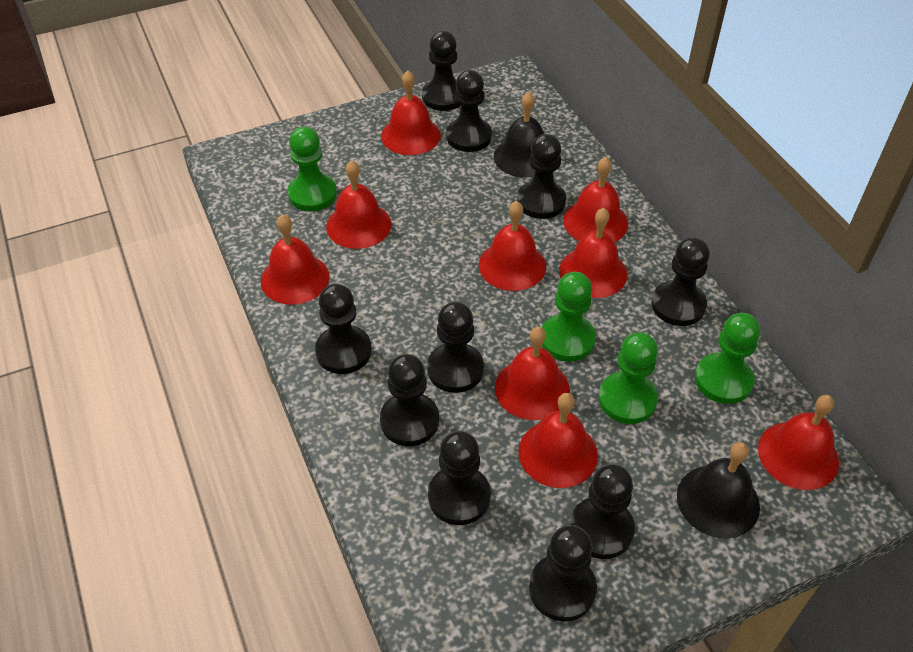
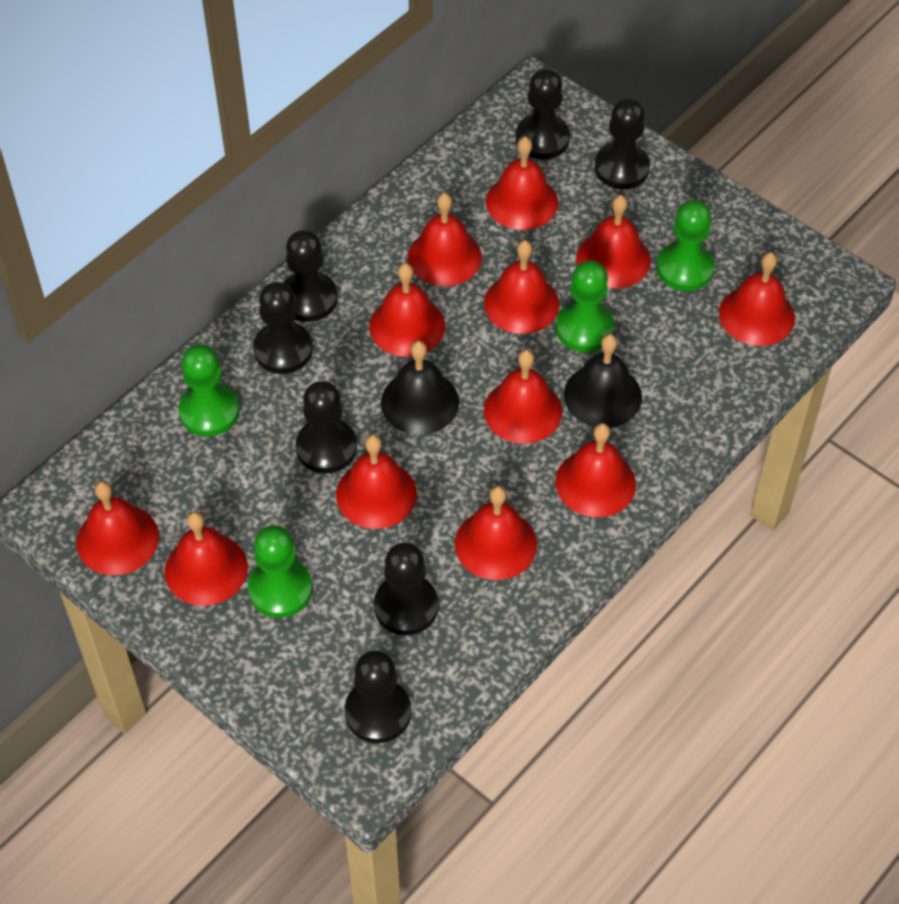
black pawn: [315,284,372,374] [380,354,439,446] [422,31,461,111] [427,302,484,393] [428,431,491,525] [446,70,492,152] [517,134,566,219] [529,525,597,621] [570,464,635,559] [651,237,710,326] = 10 -> [253,282,313,374] [284,230,338,322] [296,381,357,474] [345,650,411,743] [374,543,438,635] [516,69,570,159] [594,98,650,189] = 7
red bell: [261,214,329,305] [326,160,391,249] [381,70,441,155] [479,201,546,291] [495,327,570,420] [519,393,598,488] [559,208,627,298] [563,157,628,242] [758,395,839,490] = 9 -> [76,481,159,575] [165,511,248,606] [336,434,417,529] [369,263,445,357] [408,193,482,286] [455,486,537,580] [484,240,559,334] [484,349,562,444] [486,137,558,230] [555,423,636,517] [576,195,651,288] [719,252,795,346] = 12

